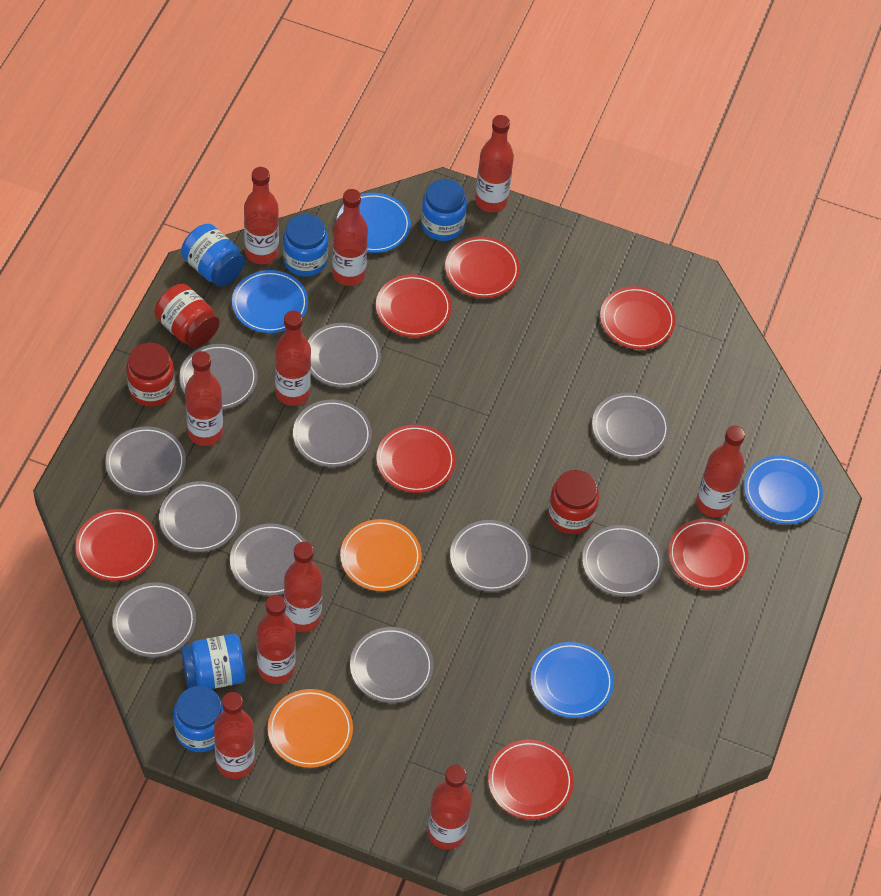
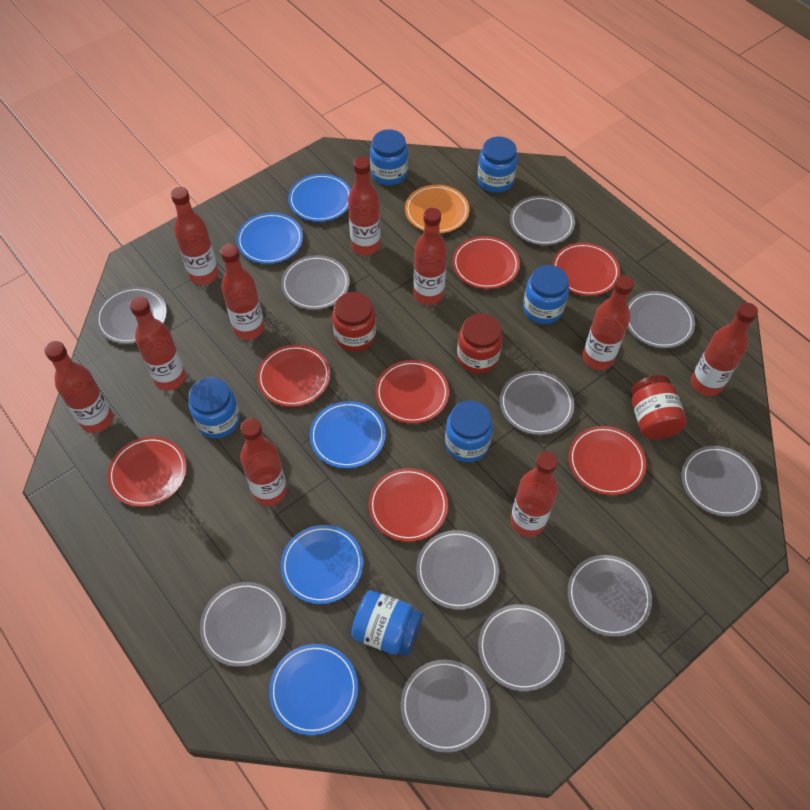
blue jar: [173,686,224,752] [181,224,245,287] [181,634,246,689] [283,214,328,277] [421,179,467,241] = 5 -> [188,377,240,438] [351,590,423,656] [370,129,408,186] [445,401,493,462] [477,137,518,193] [523,265,569,324] = 6
blue plate: [232,270,308,333] [337,193,411,253] [531,642,614,718] [744,456,823,524] = 4 -> [237,213,303,264] [269,644,358,735] [281,525,363,604] [288,174,351,222] [310,401,386,468] = 5
orange plate: [268,689,353,768] [340,519,422,591] = 2 -> [405,185,469,233] = 1

